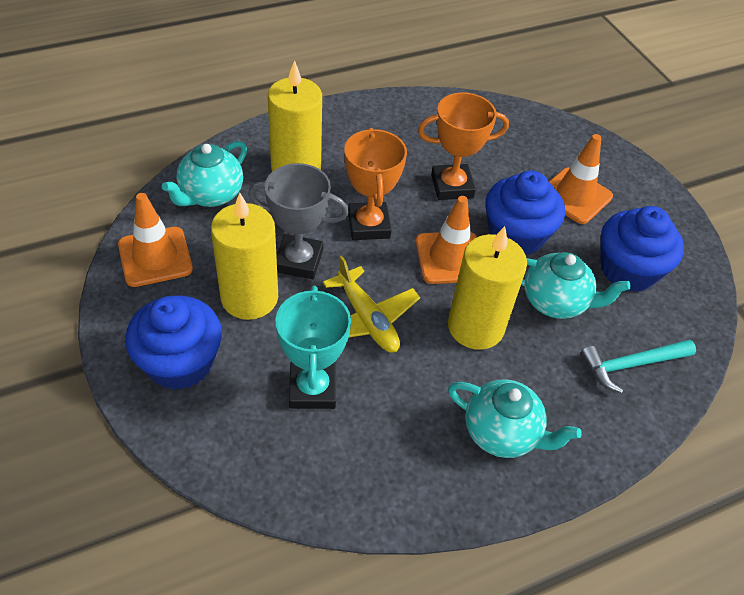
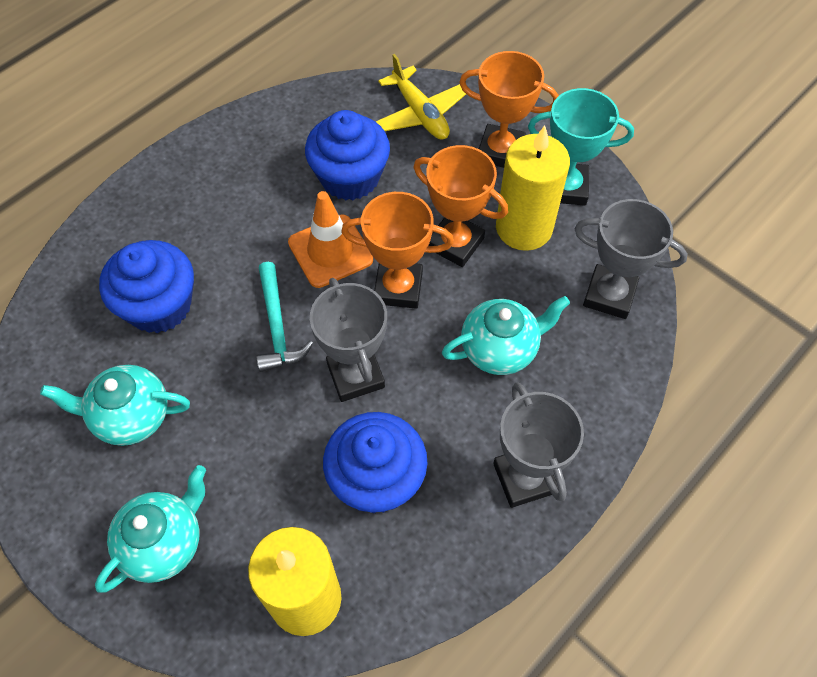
grey trophy: [248,163,349,279] = 1 -> [310,278,387,402] [493,382,584,508] [575,199,688,319] = 3
orange traffic cone: [118,193,193,287] [416,196,477,284] [549,134,613,224] = 3 -> [288,191,373,288] = 1
orange trophy: [344,128,407,240] [418,92,509,200] = 2 -> [341,192,454,309] [414,145,508,267] [459,51,559,168] = 3
yellow candle: [211,193,278,320] [268,60,322,171] [448,226,527,350] = 3 -> [248,527,342,636] [496,125,570,251] = 2

